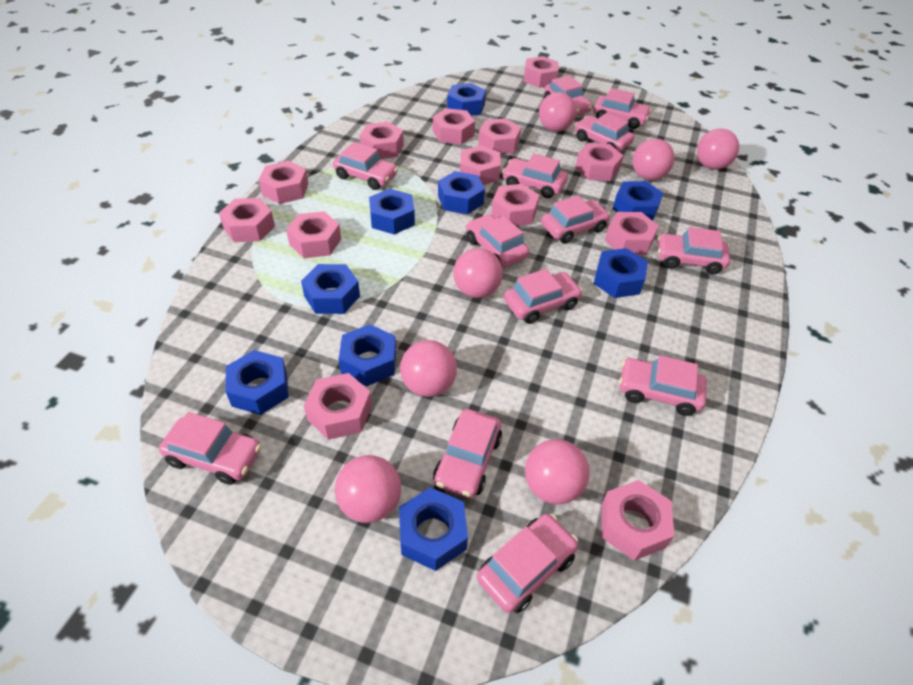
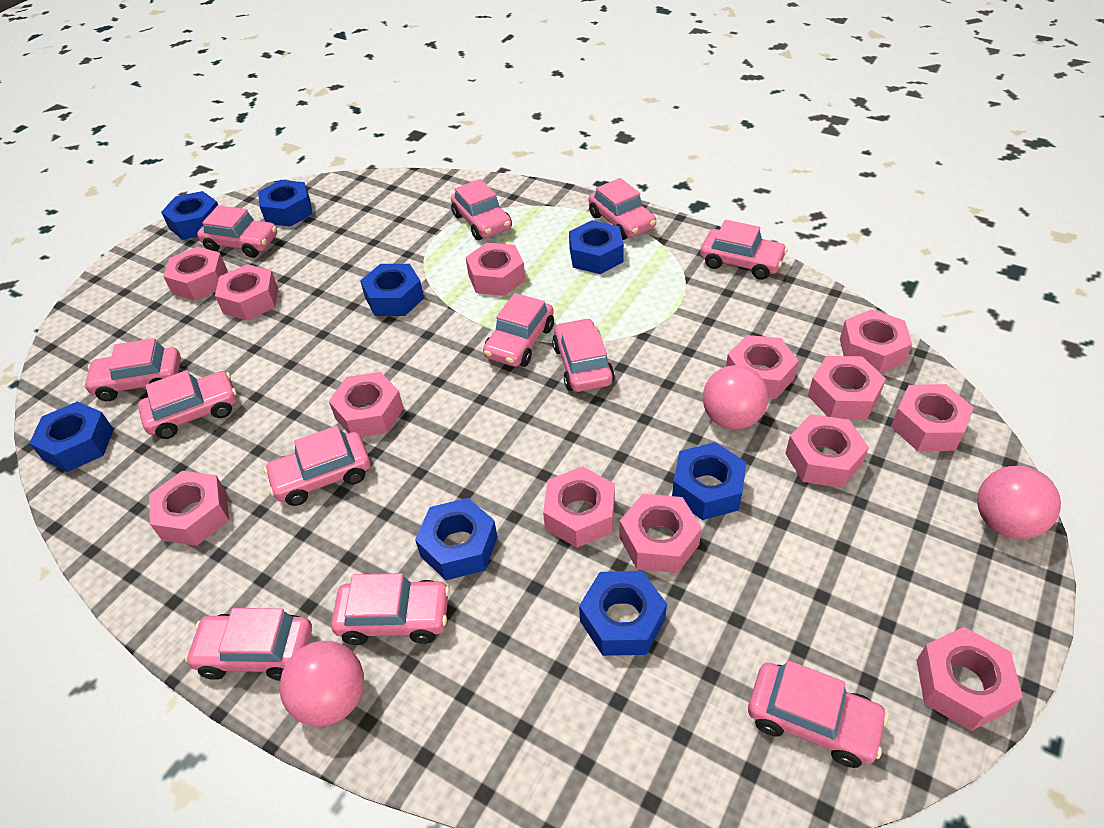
blue nut: [226,350,289,415] [301,264,360,314] [339,324,396,387] [369,189,415,235] [399,487,468,571] [438,171,485,214] [447,83,486,116] [594,248,648,298] [613,181,663,221] = 9 -> [29,401,114,472] [161,191,218,240] [258,180,313,227] [360,264,424,316] [415,498,497,580] [569,220,624,274] [579,571,667,656] [672,442,746,520] = 8
pink ball: [335,455,401,523] [400,340,457,397] [453,248,503,298] [525,439,590,505] [539,92,576,132] [632,139,675,180] [697,129,739,169] = 7 -> [279,641,364,727] [703,365,769,430] [977,466,1061,539] = 3
pink car: [159,412,261,485] [333,142,398,190] [433,409,502,498] [466,214,529,267] [477,514,578,613] [502,154,568,198] [504,269,583,324] [541,195,610,244] [544,75,592,116] [575,113,634,152] [593,88,652,129] [619,355,707,416] [657,227,730,274] = 13 -> [83,338,181,401] [138,370,237,439] [185,608,312,681] [197,205,277,258] [264,426,370,506] [331,573,450,645] [451,179,512,240] [483,293,554,367] [552,318,615,392] [589,178,656,240] [700,220,788,280] [748,660,888,768] = 12

